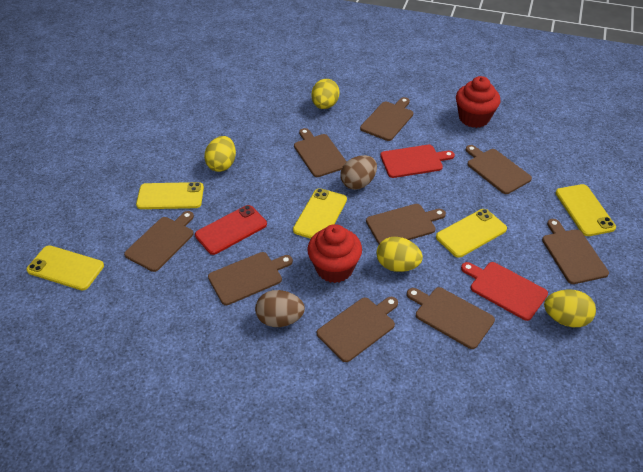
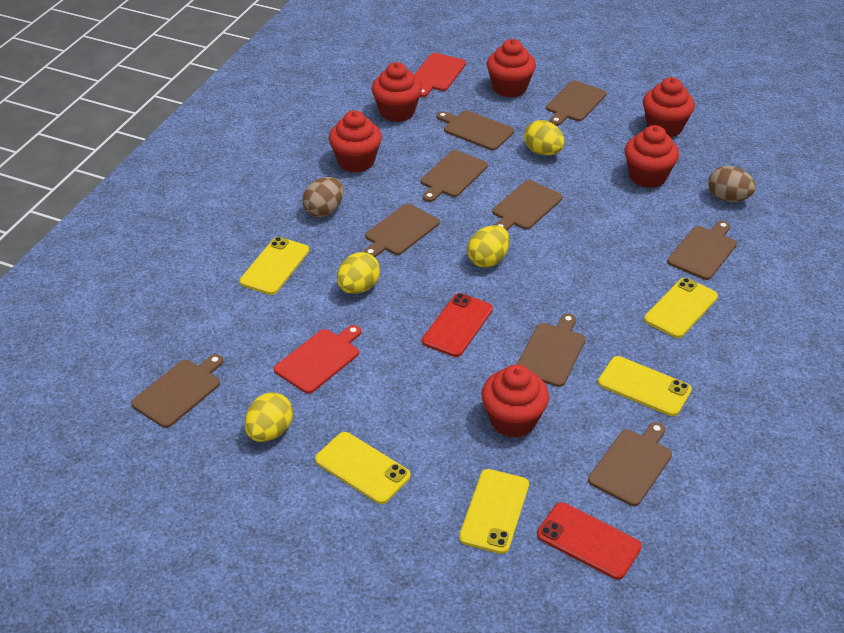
red cupcake: [307,224,362,283] [456,76,501,128] = 2 -> [329,110,382,172] [372,62,422,122] [481,364,549,438] [487,39,536,97] [625,125,679,188] [643,77,695,137] = 6
red phone: [195,205,267,255] = 1 -> [422,293,493,357] [537,502,642,580] = 2

